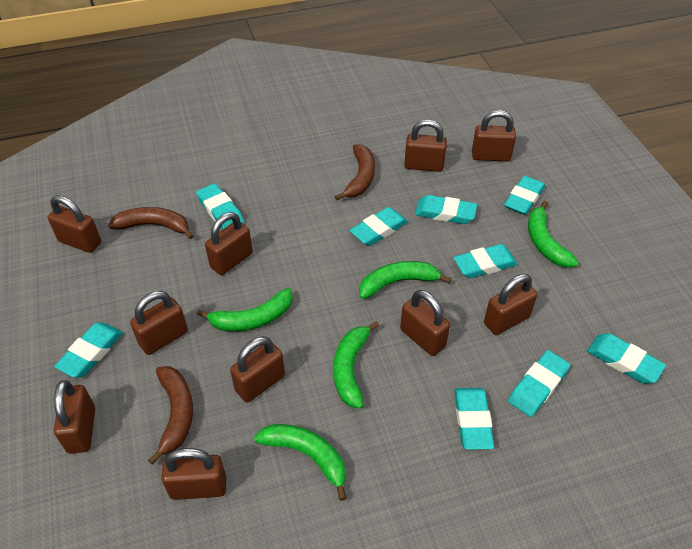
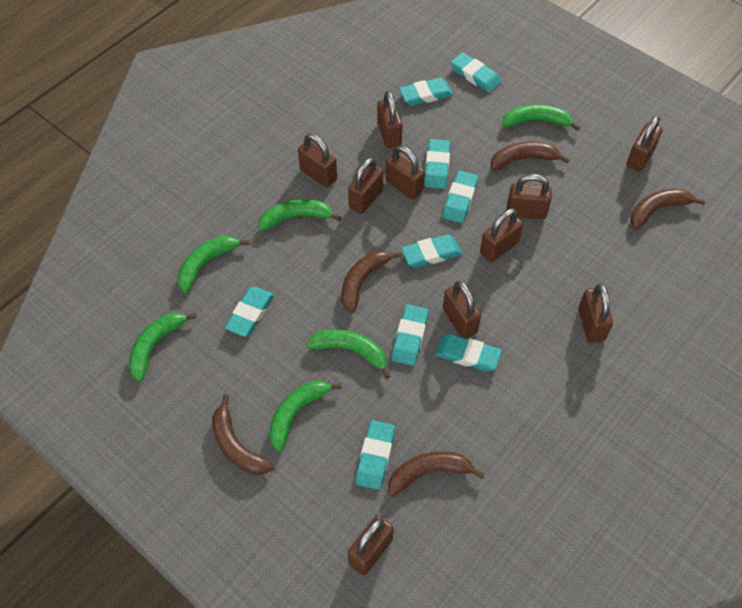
brown banana: [108,207,194,239] [148,366,193,465] [335,144,375,200] = 3 -> [212,394,273,475] [341,251,402,313] [388,451,485,496] [491,142,570,171] [631,189,706,229] = 5
green banana: [197,288,293,331] [254,424,347,501] [333,321,379,409] [359,261,451,299] [528,201,579,268] = 5 -> [129,313,197,382] [177,236,249,293] [258,199,341,232] [269,381,342,452] [306,330,390,379] [502,105,580,131] = 6

